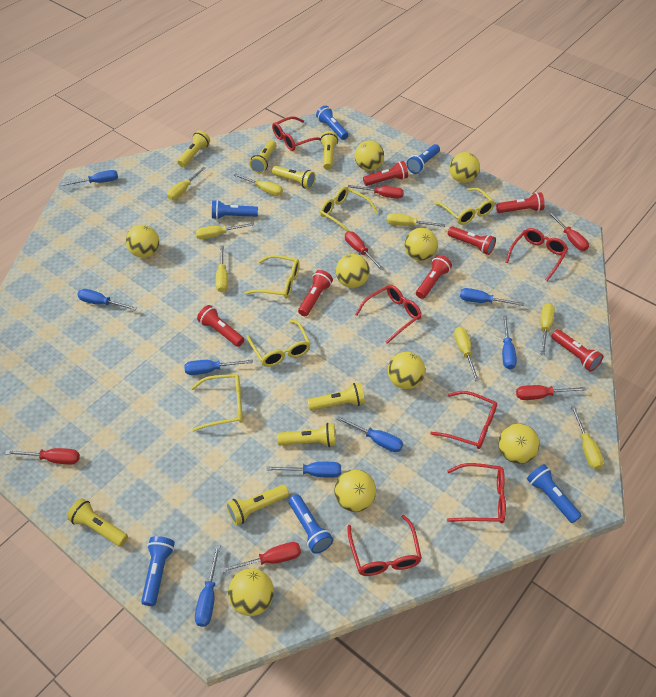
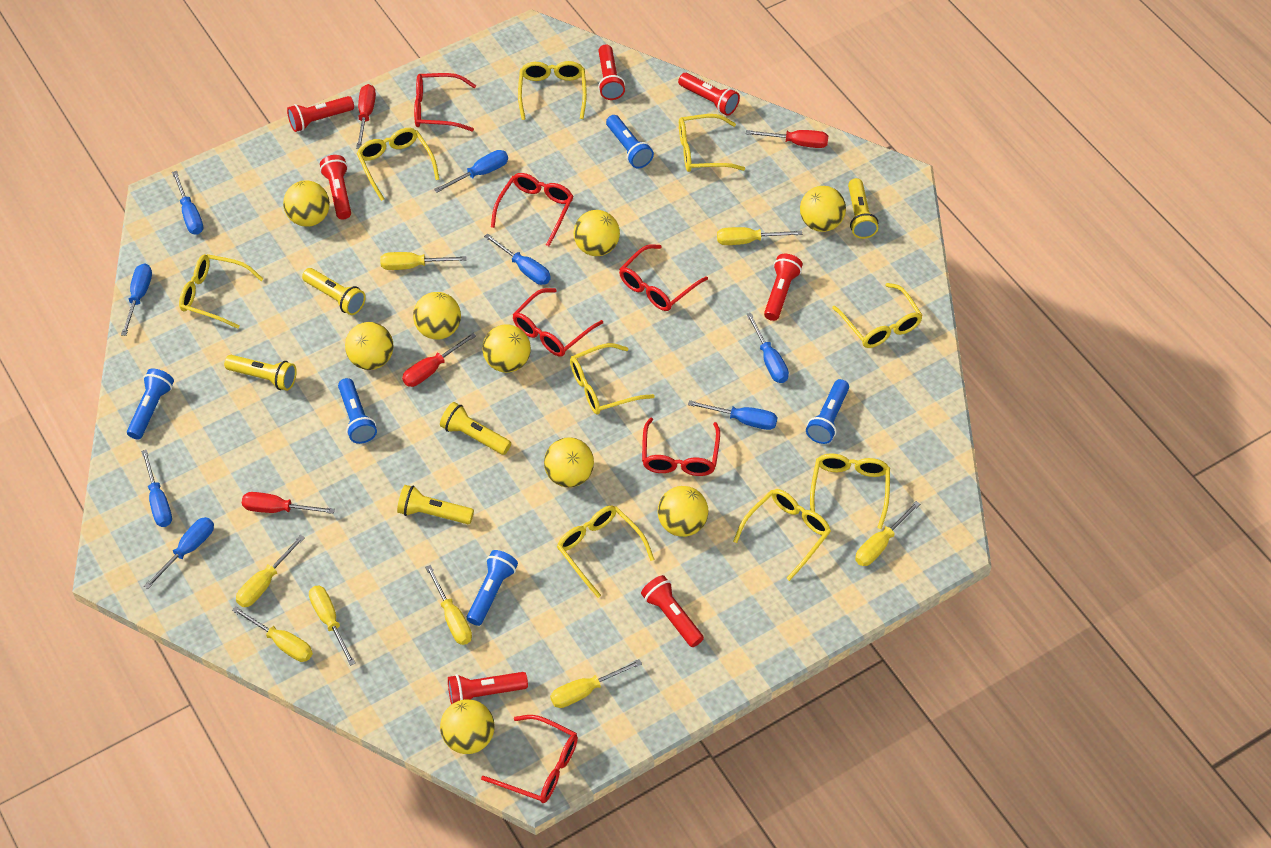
blue flashlight: [141,536,175,606] [212,200,258,220] [289,494,333,554] [316,106,348,140] [407,144,440,174] [527,464,582,523] = 6 -> [127,368,174,440] [338,378,377,444] [467,550,518,626] [606,115,654,168] [806,379,849,444] = 5
red screwdriver: [5,448,80,465] [221,542,301,573] [345,231,384,270] [348,185,404,199] [516,385,586,400] [548,212,589,251] = 6 -> [242,492,335,514] [356,84,376,149] [402,333,476,387] [746,130,828,148] = 4
yellow flashlight: [67,498,128,547] [178,130,210,167] [227,484,289,525] [250,140,276,173] [272,166,316,189] [277,423,336,447] [308,383,365,411] [320,131,338,170] = 8 -> [224,355,297,391] [302,268,366,315] [397,485,474,524] [440,402,511,455] [848,178,878,239] = 5
yellow glasses: [191,374,243,431] [245,255,300,299] [247,320,311,367] [320,187,378,231] [434,188,495,225] = 5 -> [179,254,263,329] [357,128,440,201] [518,61,587,120] [557,505,654,598] [570,343,655,414] [679,114,745,172] [733,489,831,581] [810,453,890,529] [832,283,923,348] = 9

